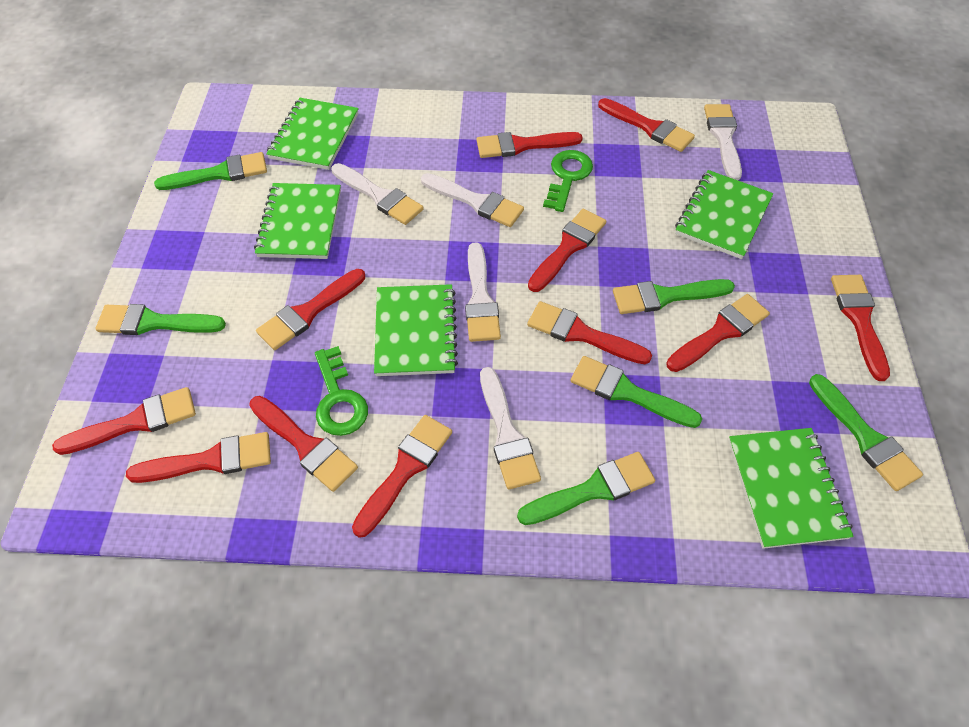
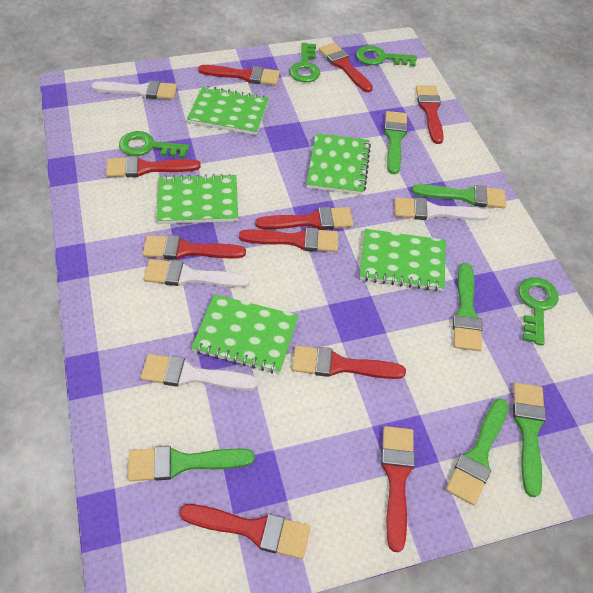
green key: [315,346,368,436] [543,150,593,212] = 2 -> [119,131,190,158] [290,43,320,82] [356,45,417,67] [518,277,559,346] = 4
red brush: [52,387,196,455] [126,432,271,483] [249,396,358,492] [256,269,365,350] [352,415,452,538] [476,132,583,158] [527,301,652,364] [528,209,606,292] [598,98,695,152] [666,294,770,372] [831,275,890,381] = 11 -> [106,156,201,177] [143,235,246,260] [179,504,310,559] [198,65,280,85] [239,228,338,252] [255,207,353,230] [292,346,406,379] [319,43,373,92] [381,426,415,552] [416,85,444,144] = 10
white brush: [331,163,424,225] [421,173,524,227] [465,242,501,342] [480,367,541,490] [704,104,742,180] = 5 -> [92,80,177,99] [141,354,258,390] [144,259,250,288] [395,197,490,221] = 4

